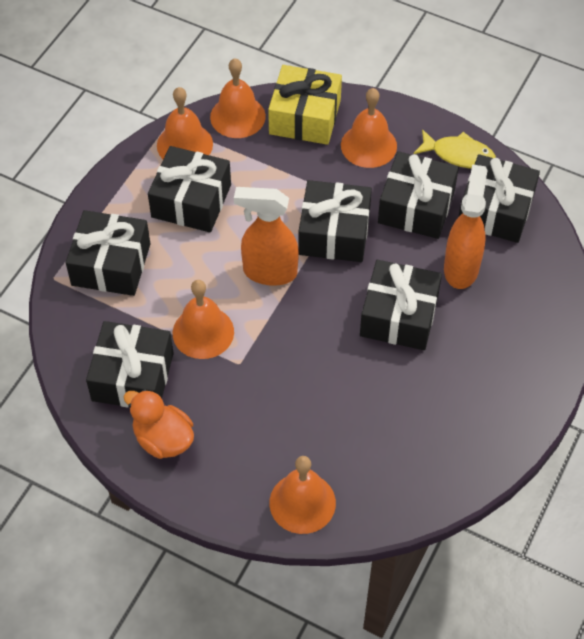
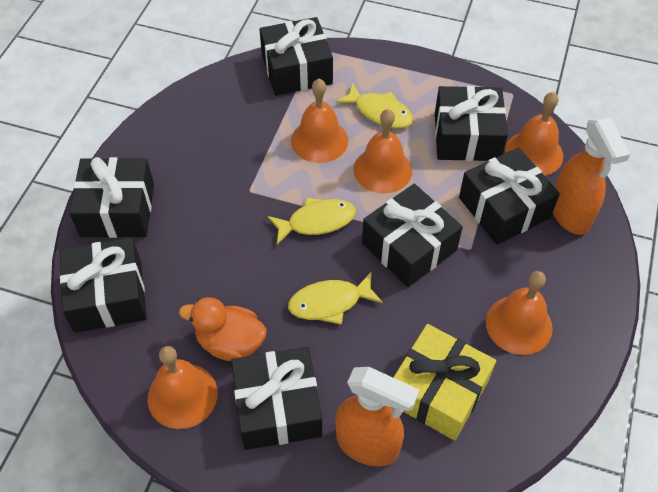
yellow fish: [414,129,496,169] = 1 -> [268,197,356,245] [288,273,383,325] [335,82,413,129] = 3

